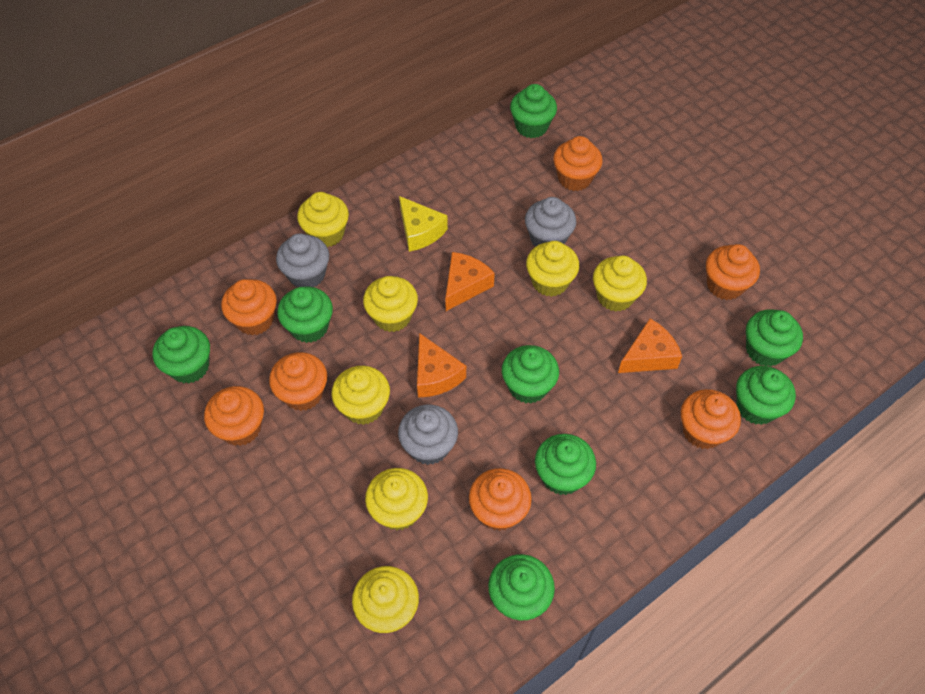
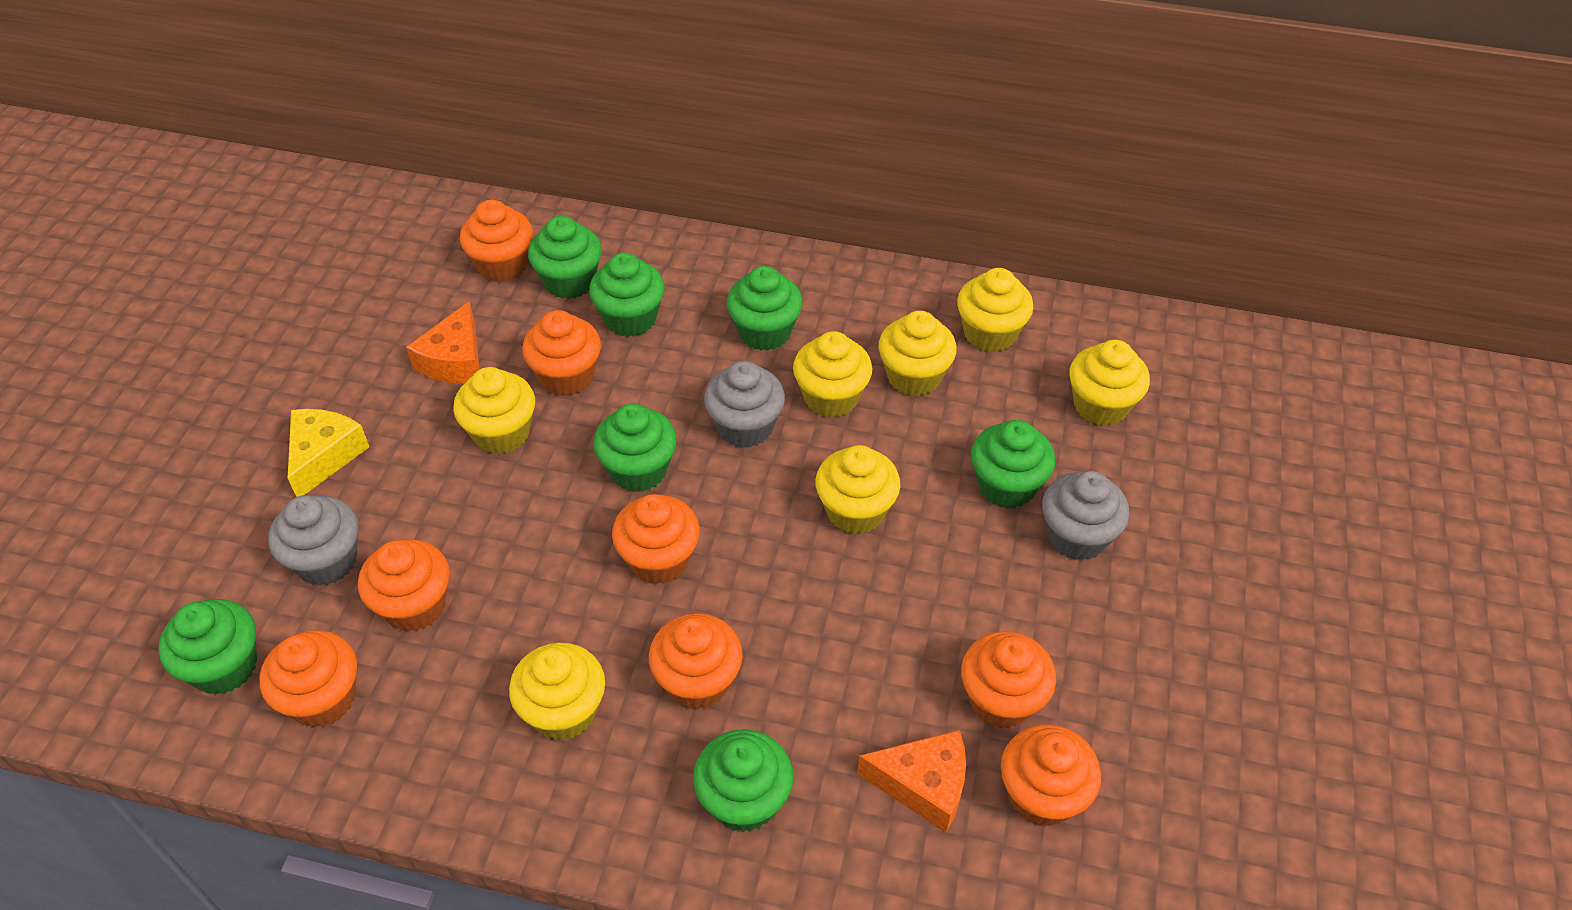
green cupcake: [152,326,210,384] [277,287,333,343] [488,554,555,620] [502,345,559,404] [510,84,557,138] [535,434,596,495] [736,366,796,425] [746,309,803,366] = 8 -> [159,599,257,694] [528,216,602,299] [589,253,665,337] [593,404,677,492] [693,729,793,832] [727,266,803,351] [971,420,1056,509] = 7
orange cheese: [417,333,466,397] [445,252,495,311] [618,318,682,373] = 3 -> [406,301,480,384] [857,730,966,833] = 2
orange cupcake: [204,386,264,446] [221,279,277,335] [269,352,327,411] [469,468,532,531] [553,136,603,191] [681,389,741,449] [706,244,760,300] = 7 -> [260,630,357,728] [358,539,450,632] [460,200,533,282] [522,310,601,396] [612,494,700,585] [649,613,743,710] [961,631,1056,729] [1001,724,1101,827] = 8

